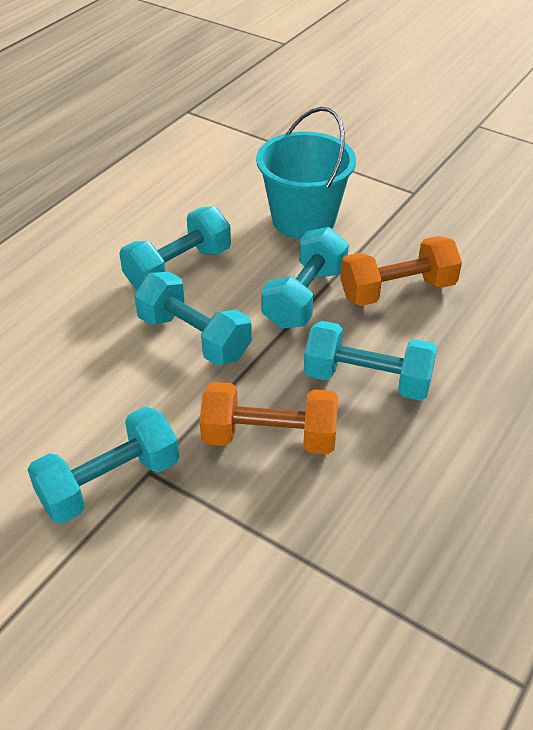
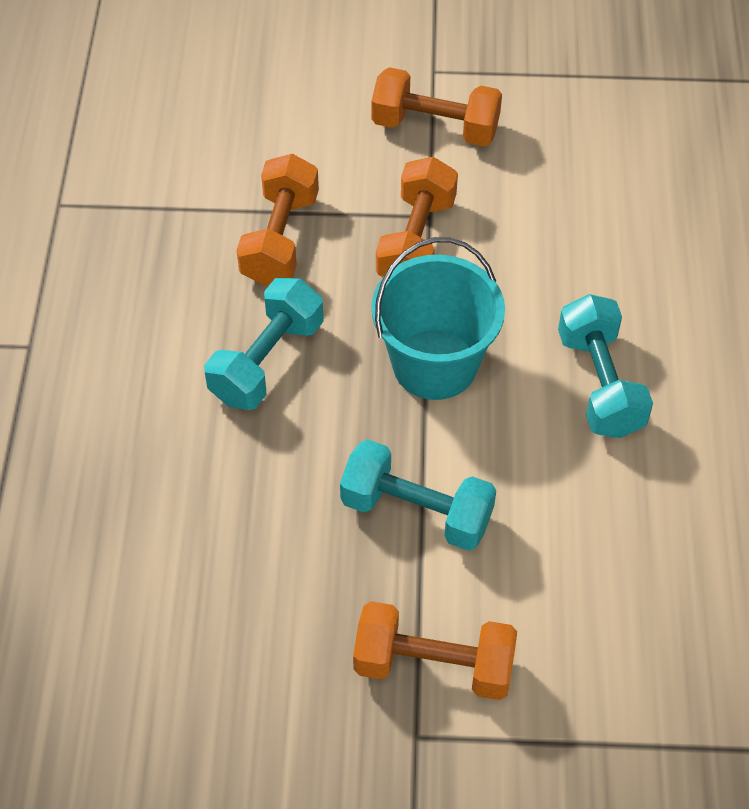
orange dumbbell: [200,382,338,454] [340,236,462,306] = 2 -> [236,154,319,286] [353,601,517,700] [371,67,502,146] [376,157,458,277] = 4
turquoise dumbbell: [28,407,179,523] [119,206,231,290] [134,272,252,366] [261,227,349,329] [304,321,437,401] = 5 -> [204,278,324,410] [340,439,496,551] [558,294,653,438] = 3

